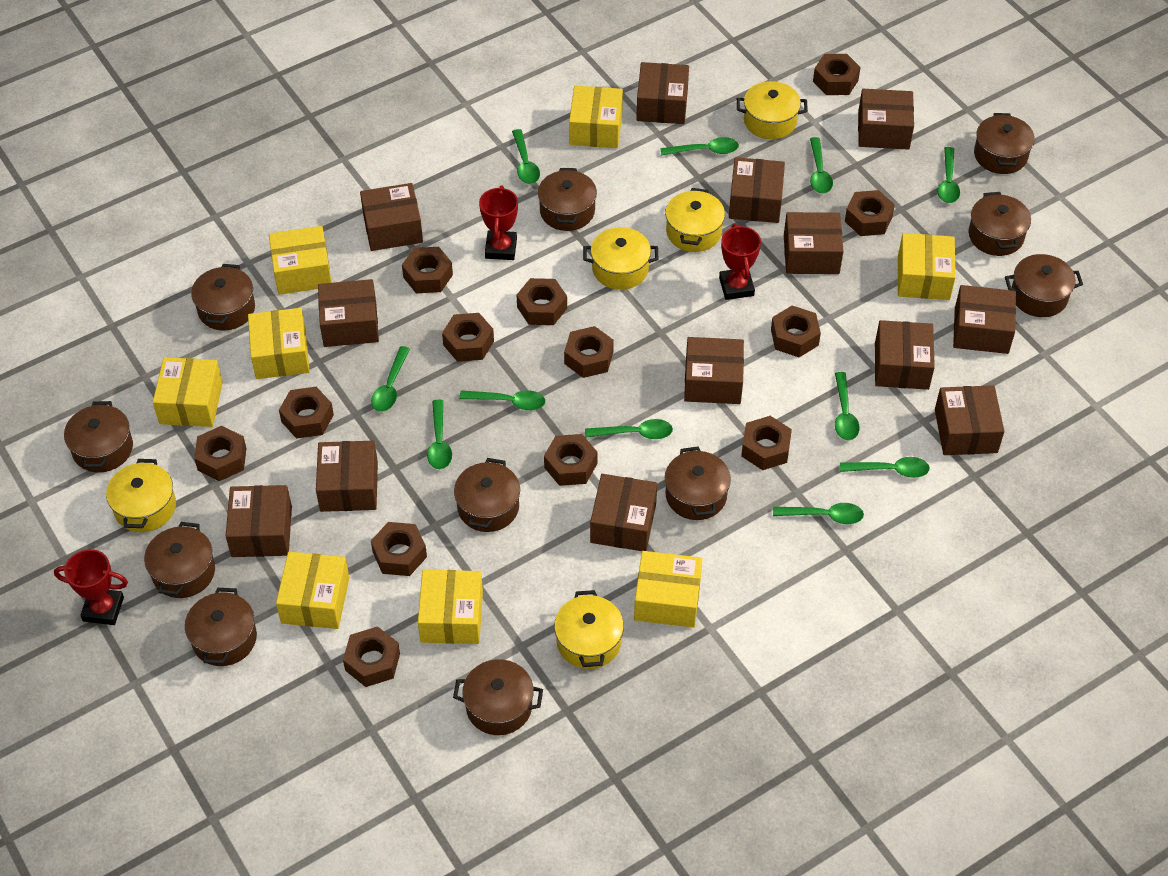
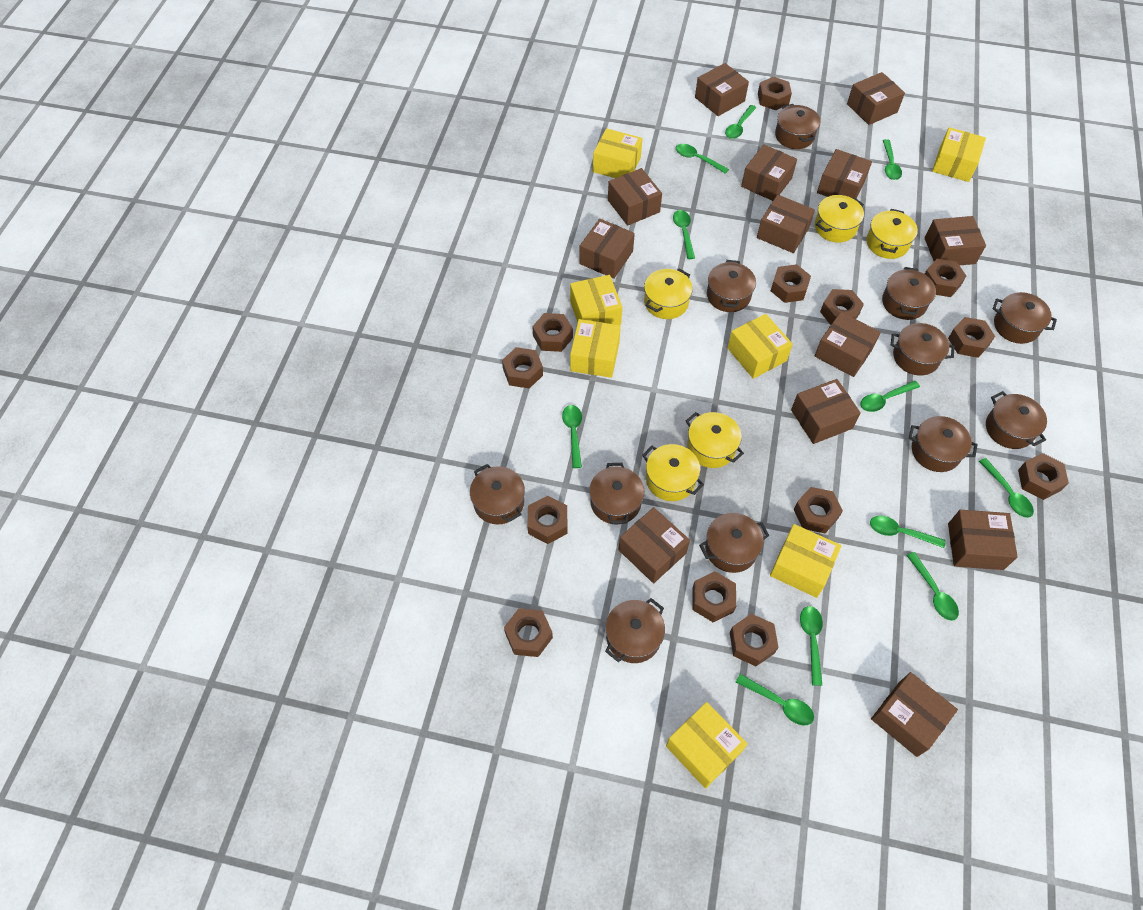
red trophy: [54,549,128,625] [479,185,518,260] [719,224,761,300] = 3 -> none = 0
yellow box: [153,357,223,427] [248,308,310,379] [269,226,332,295] [276,552,349,629] [418,570,483,644] [569,86,623,148] [634,551,703,628] [898,233,956,300] = 8 -> [570,275,622,325] [570,319,621,378] [593,128,643,178] [666,702,748,789] [727,314,793,379] [770,524,841,598] [932,127,986,182] = 7

